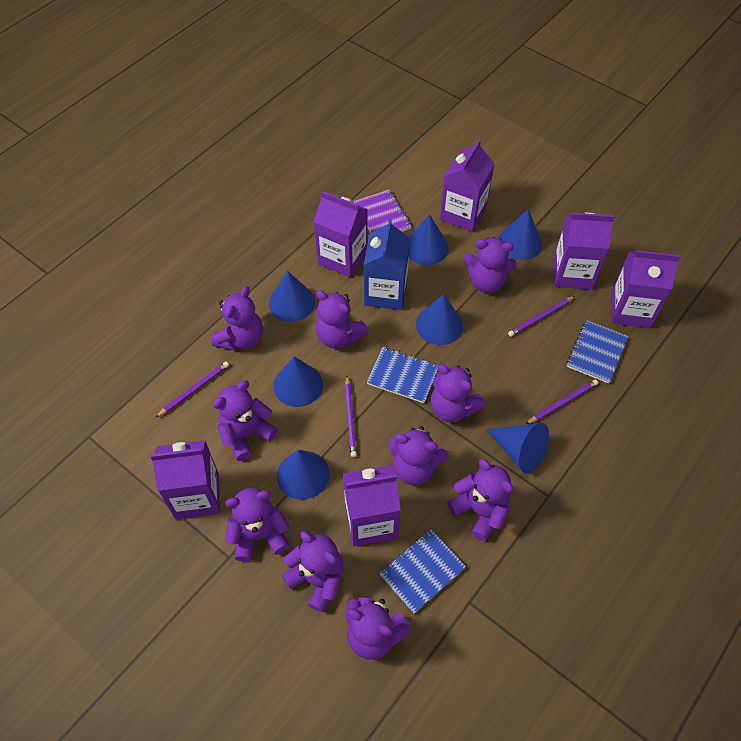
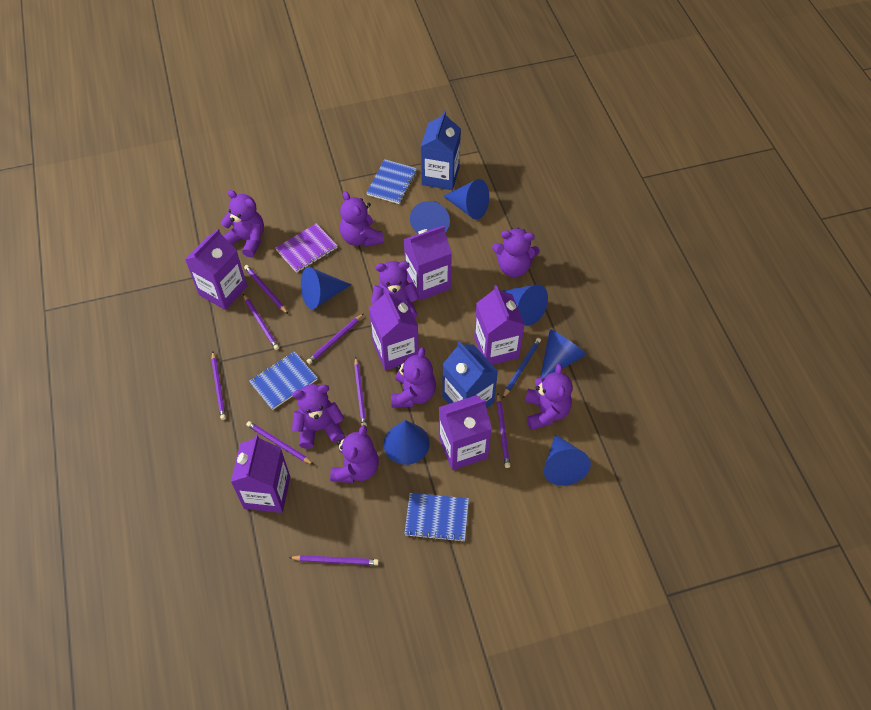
blue carton: [364,219,410,310] = 1 -> [421,111,461,190] [442,341,498,408] = 2
blue pencil: none = 0 -> [502,338,541,399] = 1
purple pencil: [155,361,229,418] [345,376,357,457] [508,296,575,337] [526,379,598,424] = 4 -> [211,351,226,420] [243,294,279,350] [244,265,288,314] [246,421,314,465] [289,555,379,565] [307,314,363,364] [354,357,367,427] [497,394,510,468] = 8
purple teddy bear: [212,286,263,351] [213,381,278,461] [225,488,290,562] [282,531,344,613] [316,290,369,349] [346,597,410,660] [388,426,448,485] [430,364,485,422] [447,459,513,541] [463,237,517,293] = 10 -> [221,190,264,257] [292,384,344,449] [330,425,379,483] [340,191,384,247] [371,261,419,318] [391,347,436,408] [492,228,540,277] [525,364,573,430] = 8

